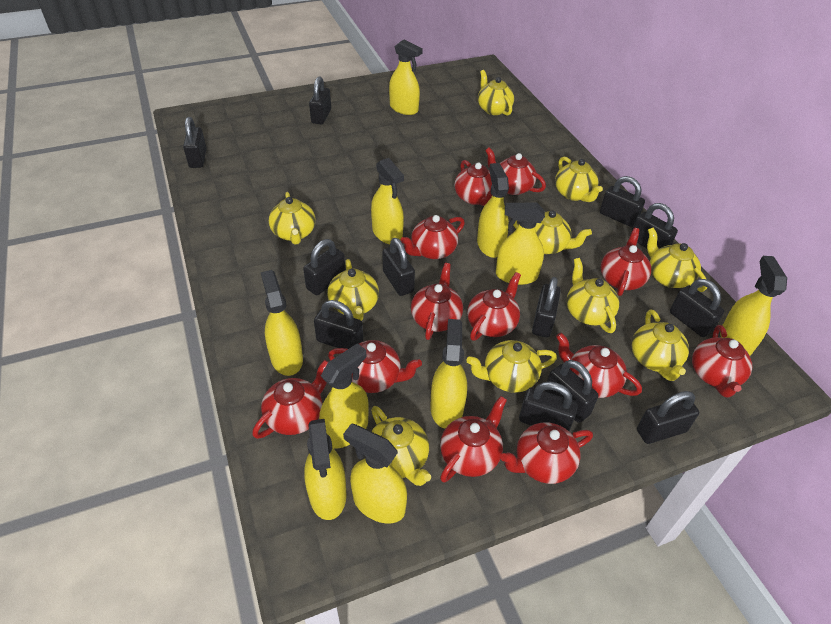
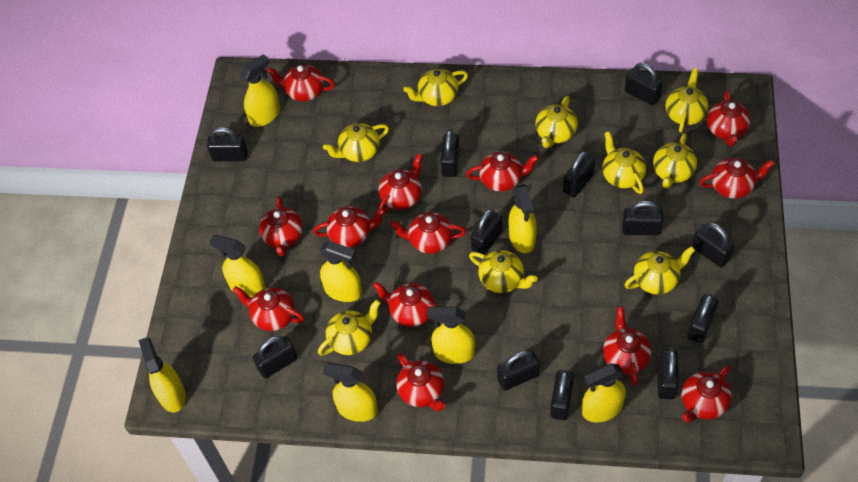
red teapot: [252,360,328,439] [328,340,422,393] [400,215,465,259] [411,263,463,340] [440,396,507,483] [454,160,492,206] [467,272,521,341] [485,148,546,195] [501,423,593,484] [556,333,642,398] [601,228,651,296] [692,325,752,398] = 12 -> [233,286,305,331] [259,196,303,256] [267,64,335,102] [313,206,385,247] [373,282,438,327] [378,154,422,214] [390,212,466,254] [396,353,445,412] [466,152,539,192] [603,306,651,386] [681,365,732,423] [700,158,775,199] [707,90,750,146] = 13
yellow spray bottle: [261,270,303,376] [304,419,347,520] [319,343,369,449] [343,423,407,524] [371,158,404,244] [389,39,423,115] [431,319,467,429] [477,163,509,258] [496,202,545,285] [720,256,787,356] = 10 -> [139,337,186,413] [209,235,266,297] [240,54,280,127] [320,241,362,302] [323,363,378,422] [427,307,475,364] [508,184,537,253] [582,363,626,422] = 8
yellow teapot: [269,192,316,245] [327,259,379,321] [371,406,431,486] [466,340,557,393] [478,70,514,116] [513,210,592,254] [555,157,603,202] [566,258,619,333] [632,310,689,381] [647,228,707,292] = 10 -> [318,299,381,355] [323,123,389,162] [404,69,468,106] [469,250,538,293] [535,96,578,148] [602,131,646,194] [625,246,695,295] [653,133,697,189] [666,68,708,132] = 9

